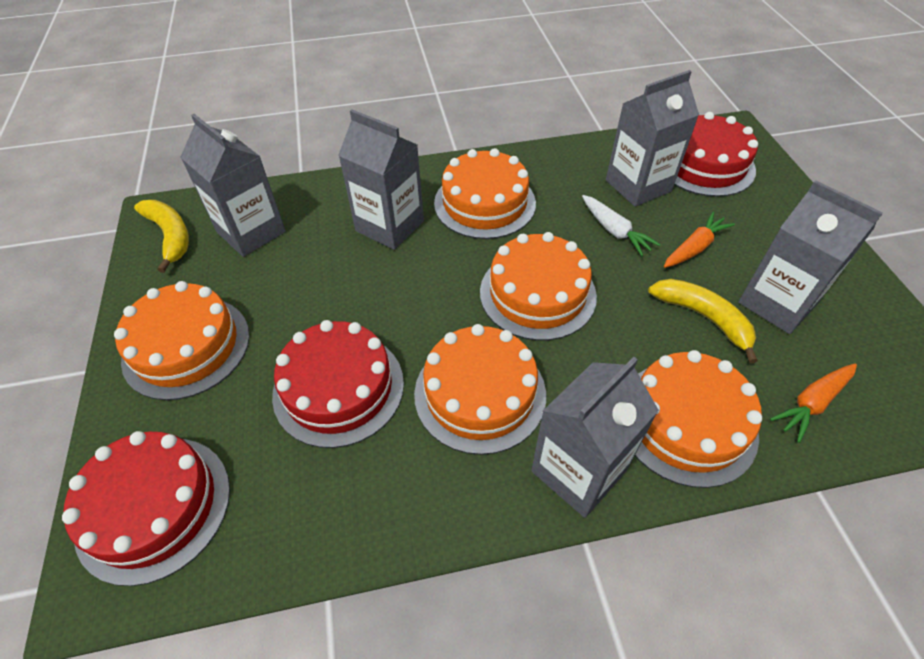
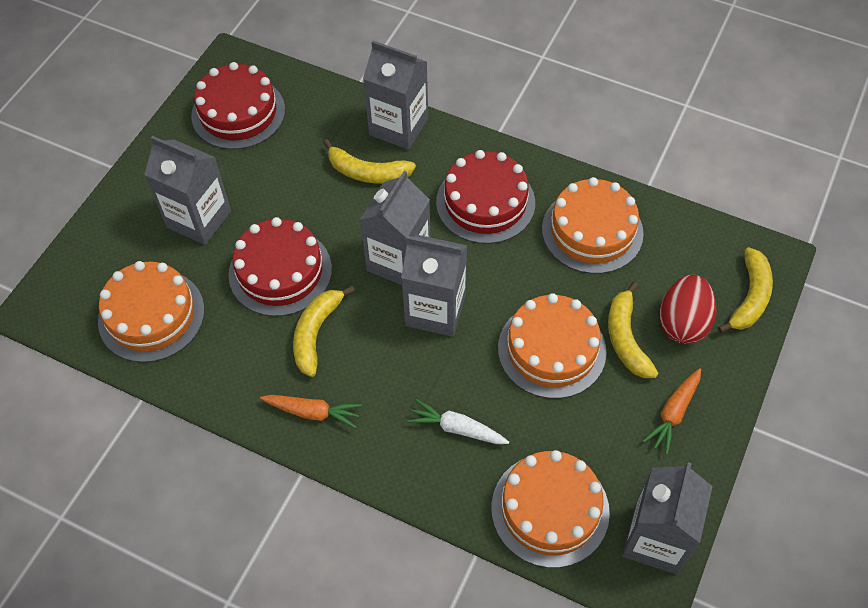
orange cake: [114,281,249,400] [414,324,546,455] [434,148,536,239] [480,232,597,341] [635,350,762,488] = 5 -> [98,261,205,363] [491,450,610,568] [498,293,607,399] [542,177,644,274] = 4
red egg: none = 0 -> [659,275,717,344] = 1
yellow banana: [134,200,189,273] [649,279,758,363] = 2 -> [293,286,355,377] [323,139,416,184] [608,282,658,378] [718,247,773,333] = 4

